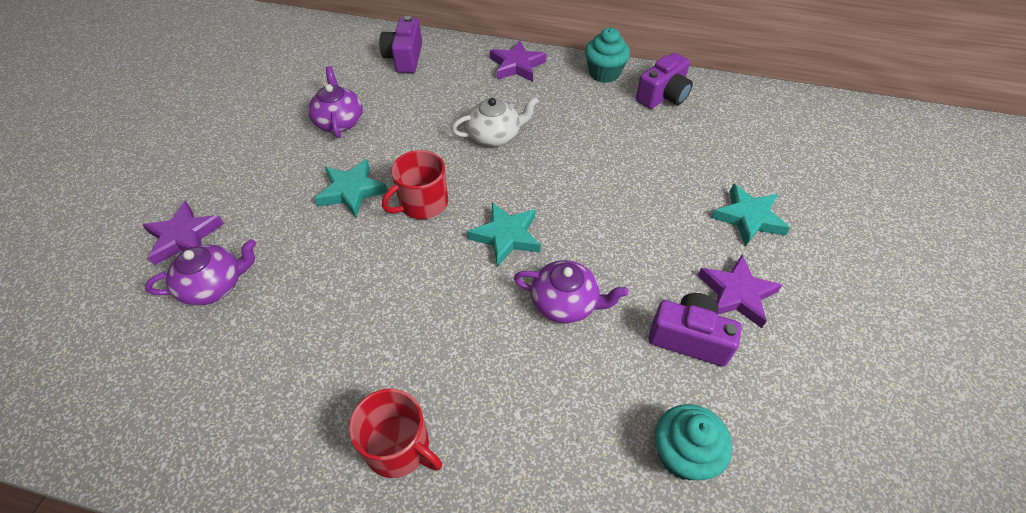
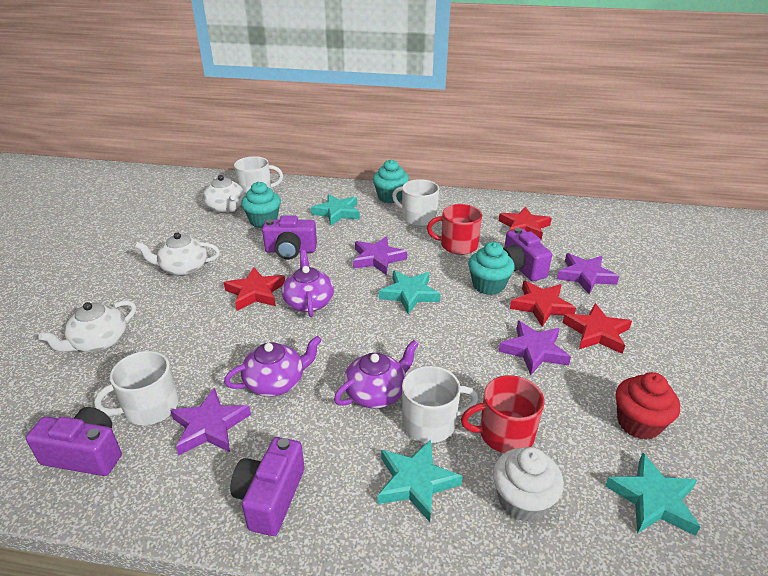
purple camera: [379,16,422,73] [636,53,693,109] [649,293,742,366] = 3 -> [26,407,122,476] [230,437,305,536] [262,215,317,260] [503,228,552,281] = 4
purple star: [143,201,224,265] [490,40,547,82] [698,254,782,328] = 3 -> [170,388,251,455] [353,236,407,275] [499,321,571,375] [557,253,619,294] = 4
red cupcake: none = 0 -> [616,372,680,440] = 1
red star: none = 0 -> [224,267,285,311] [499,207,552,240] [510,280,576,327] [562,303,632,354] = 4
turquoise cupcake: [585,28,630,83] [655,404,732,480] = 2 -> [241,182,281,228] [373,159,409,203] [468,242,515,295] = 3
turquoise star: [314,159,388,217] [467,202,541,267] [711,184,790,247] = 3 -> [311,194,360,226] [378,440,463,522] [379,271,441,314] [605,453,700,536] = 4
white cupcake: none = 0 -> [493,447,564,522] = 1
white mug: none = 0 -> [94,351,179,425] [234,156,283,196] [392,179,439,226] [402,366,478,443] = 4
white teapot: [452,96,539,147] = 1 -> [39,301,136,352] [135,232,220,276] [203,175,245,213] = 3

